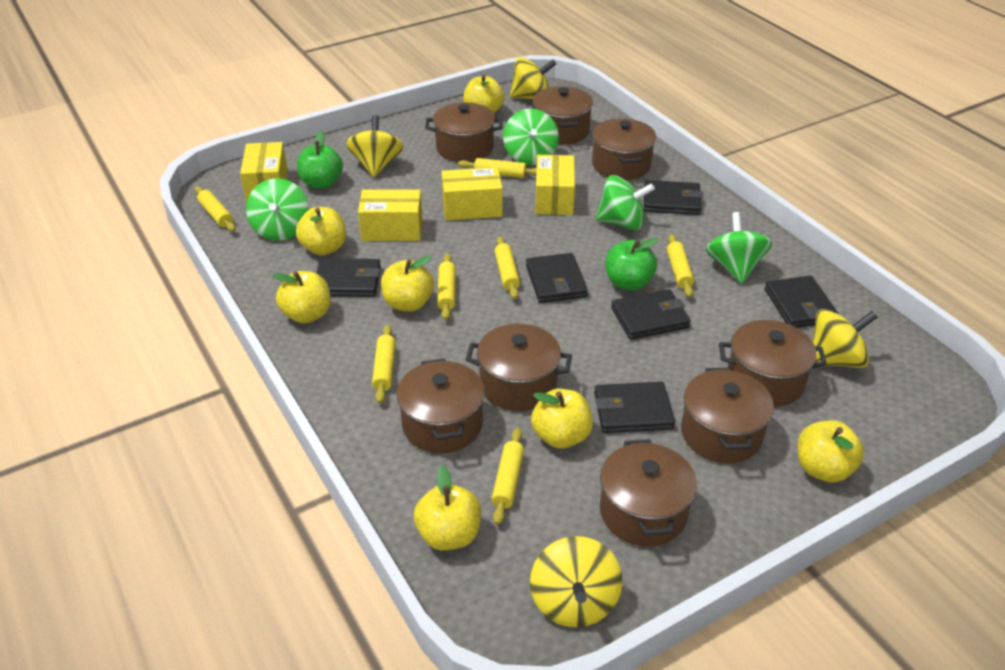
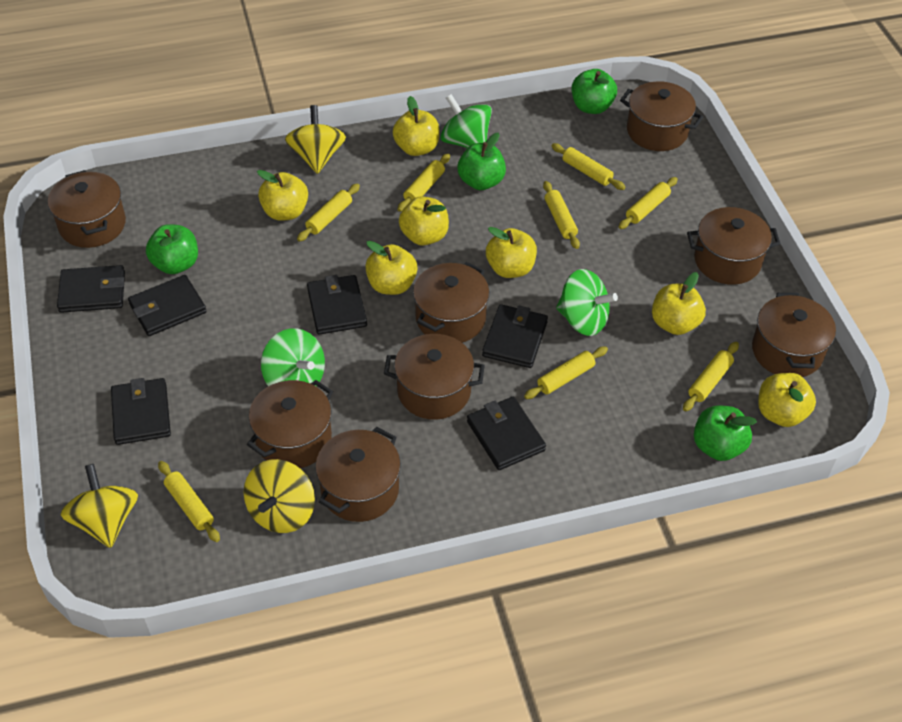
green apple: [297,131,343,189] [605,238,659,291] = 2 -> [146,224,198,274] [457,133,506,190] [572,69,617,114] [694,405,757,461] = 4
green spinning top: [246,178,309,241] [503,108,559,165] [596,175,655,230] [706,212,772,284] = 4 -> [261,328,325,387] [440,94,492,148] [556,269,618,336] = 3
yellow box: [240,142,288,202] [358,189,422,241] [442,167,502,220] [535,155,575,215] = 4 -> none = 0
yellow rolling pin: [195,186,236,232] [372,325,396,404] [437,253,456,320] [458,158,537,178] [491,428,524,525] [494,236,520,299] [667,234,694,298] = 7 -> [158,461,220,542] [297,184,360,242] [398,154,450,212] [524,346,608,399] [543,181,580,249] [551,143,625,190] [619,177,678,229] [683,342,739,411] = 8
yellow spinning top: [346,115,403,177] [510,57,556,99] [530,536,623,628] [812,309,878,368] = 4 -> [61,464,138,548] [244,459,315,533] [285,105,346,174] = 3

